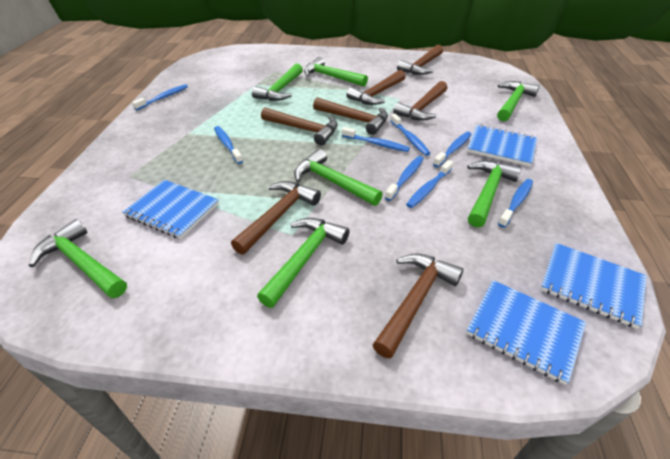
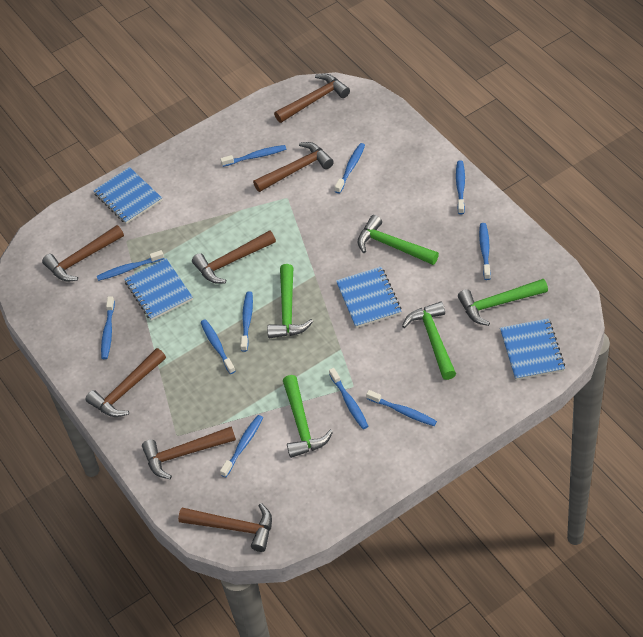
blue toothbrush: [132,84,188,110] [214,126,243,164] [342,127,410,152] [385,156,424,201] [390,114,431,156] [406,160,453,208] [433,132,472,167] [498,179,533,228] = 8 -> [97,250,164,281] [101,296,115,359] [201,319,235,374] [220,145,286,167] [220,415,263,477] [240,291,253,352] [329,368,368,429] [335,143,365,194] [366,390,437,426] [456,161,465,214] [479,223,491,280] = 11
green hammer: [29,219,127,298] [252,63,303,101] [257,218,349,308] [294,149,383,206] [304,57,368,87] [467,160,522,227] [497,81,540,121] = 7 -> [267,264,313,338] [283,375,333,458] [358,215,439,265] [402,301,456,380] [458,279,548,326] = 5

